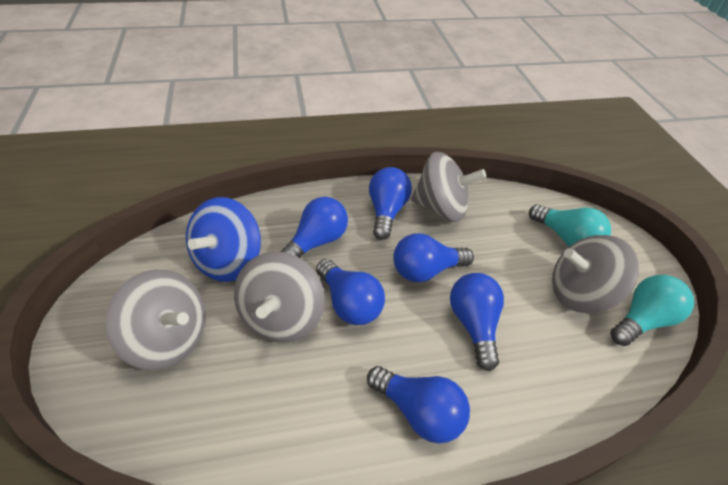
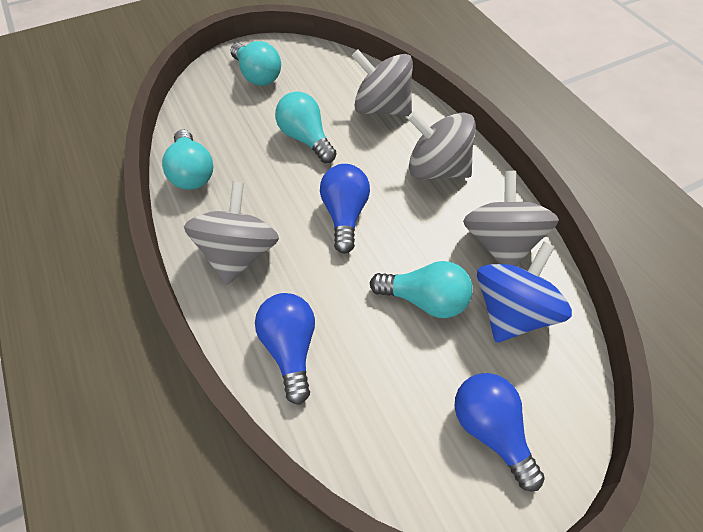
blue light bulb: [280,197,348,258] [316,259,385,325] [367,366,470,443] [369,167,412,240] [393,233,474,282] [450,273,504,371] = 6 -> [255,293,315,405] [320,164,370,254] [455,373,545,492] = 3
turquoise light bulb: [529,204,611,247] [610,275,694,346] = 2 -> [162,130,213,190] [230,41,281,86] [275,92,337,163] [370,261,473,318] = 4

